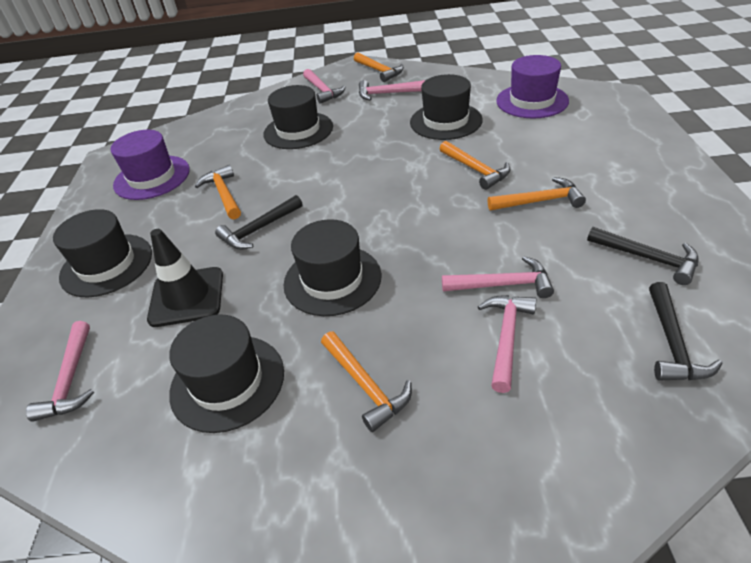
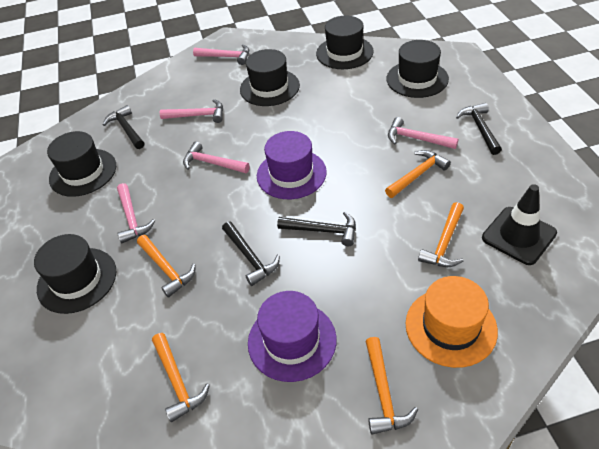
black hammer: [215,195,303,250] [587,227,699,285] [649,282,723,381] = 3 -> [103,105,144,149] [222,221,280,286] [277,212,356,246] [456,103,502,155] = 4
orange hat: none = 0 -> [405,276,498,368] = 1

